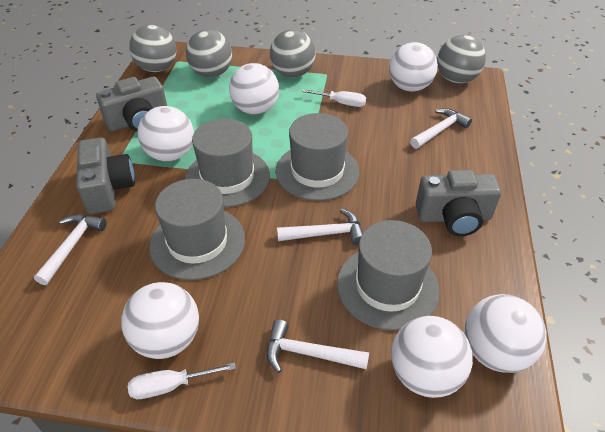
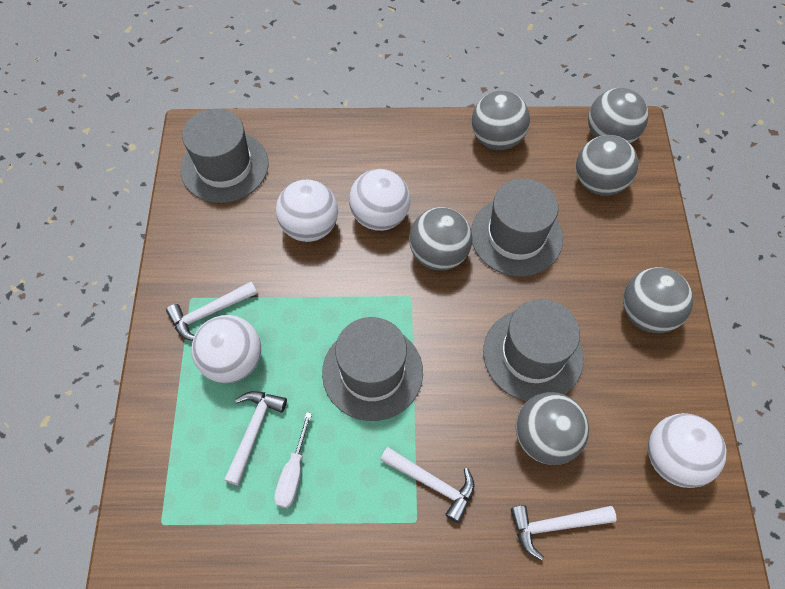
grey ball: [129,24,176,72] [186,29,232,77] [270,29,316,78] [437,35,486,84] = 4 -> [409,207,473,270] [472,91,530,150] [516,392,589,465] [576,135,638,196] [588,88,649,144] [623,267,693,333] = 6
grey camera: [76,137,135,214] [96,77,167,132] [416,170,501,236] = 3 -> none = 0
white ball: [121,282,199,359] [137,106,194,162] [229,63,279,114] [389,42,438,92] [391,316,473,398] [465,294,547,373] = 6 -> [192,315,261,383] [276,180,338,242] [349,169,410,231] [648,413,726,488] = 4
white screwdriver: [128,362,236,399] [301,89,366,107] = 2 -> [274,412,312,508] = 1

